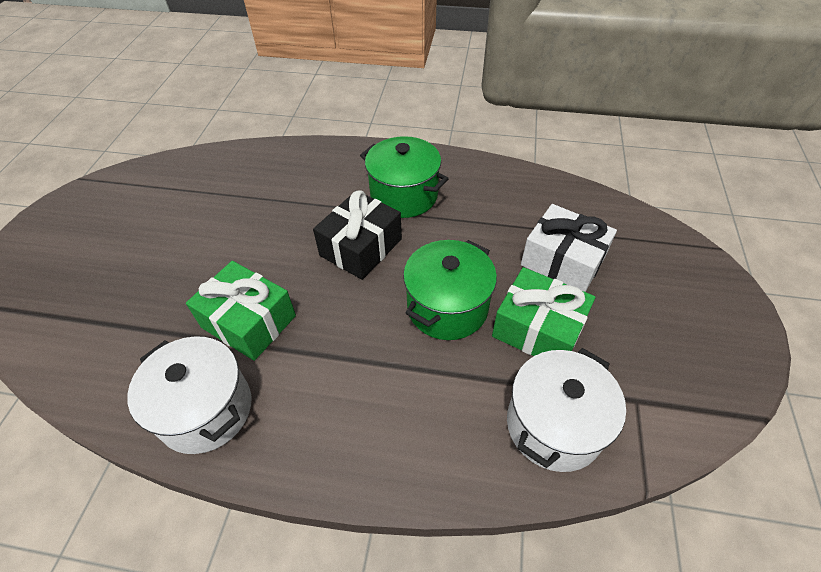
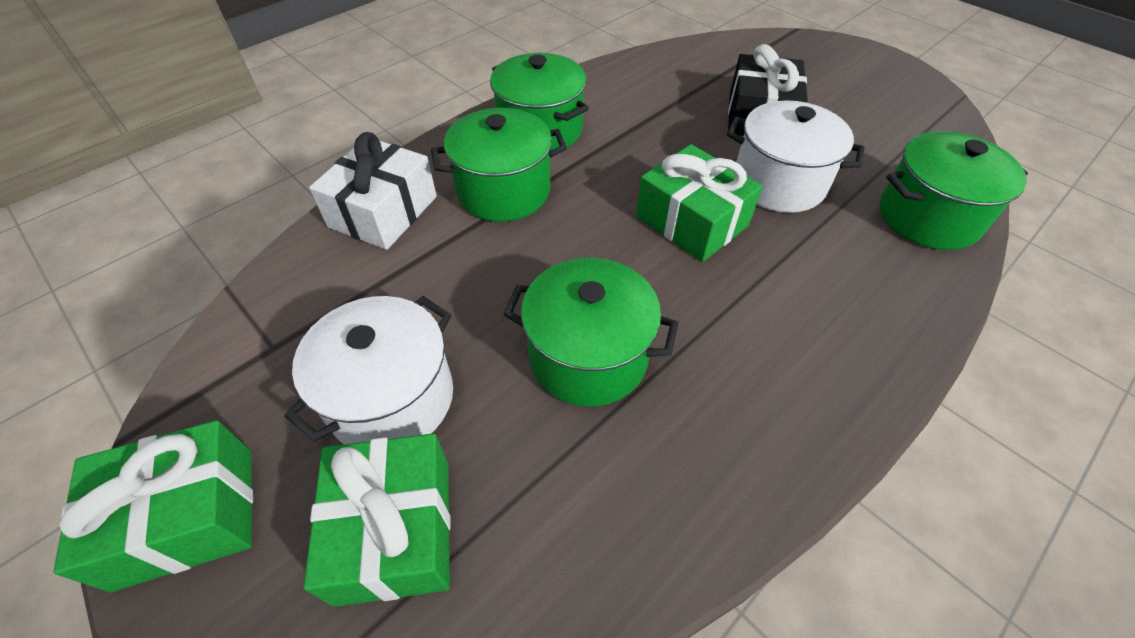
green gift: [186,261,296,361] [492,267,595,356] = 2 -> [53,420,253,592] [303,434,451,607] [636,144,763,262] = 3
green pot: [360,136,449,218] [403,240,497,340] = 2 -> [431,108,567,222] [490,53,589,150] [503,258,679,407] [880,131,1028,250] = 4

